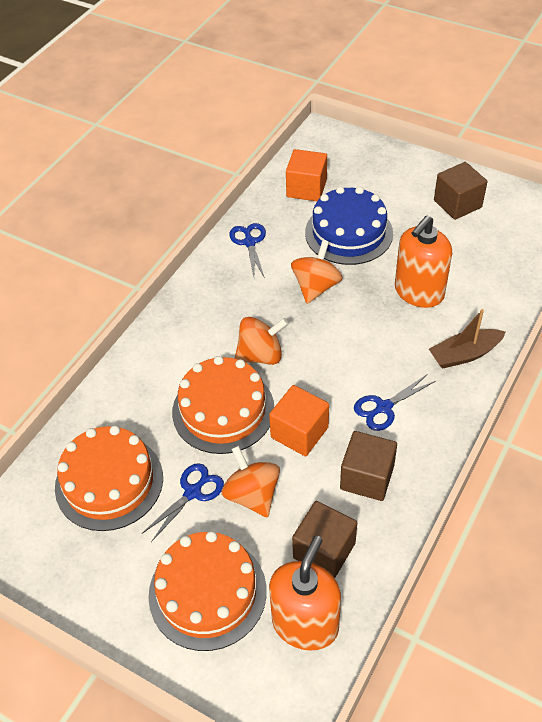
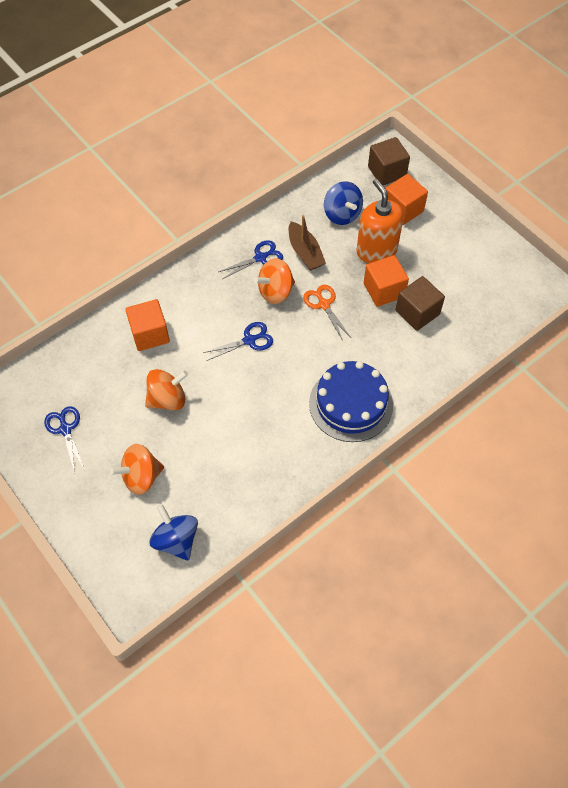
blue spinning top: none = 0 -> [149,504,198,561] [324,182,363,225] = 2
brown cube: [292,501,357,578] [340,431,397,501] [434,162,487,220] = 3 -> [368,137,410,185] [395,276,445,331] = 2
orange cake: [55,425,163,531] [148,531,267,651] [172,356,274,454] = 3 -> none = 0
orange cube: [269,385,329,456] [286,149,327,201] = 2 -> [125,299,170,351] [364,255,409,307] [385,174,428,225] = 3
orange scissors: none = 0 -> [303,285,351,341] = 1
orange soap dispenser: [269,536,341,651] [395,215,452,308] = 2 -> [357,179,404,263] = 1

